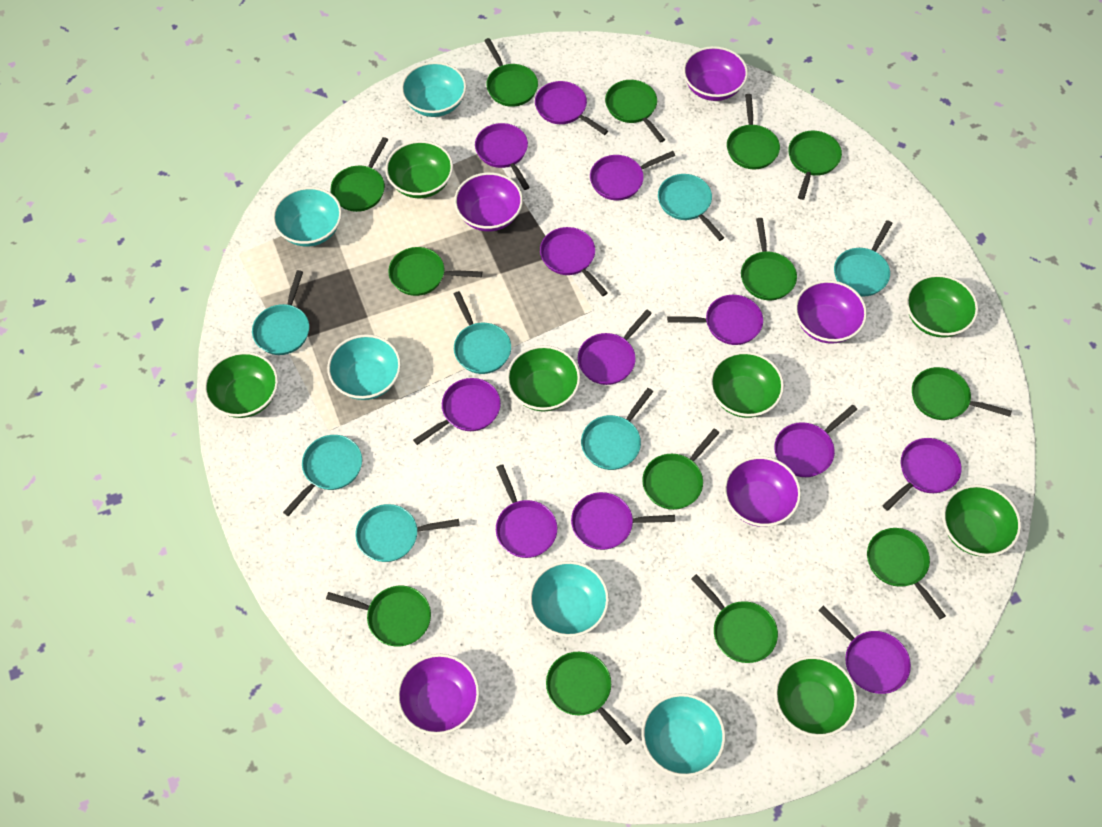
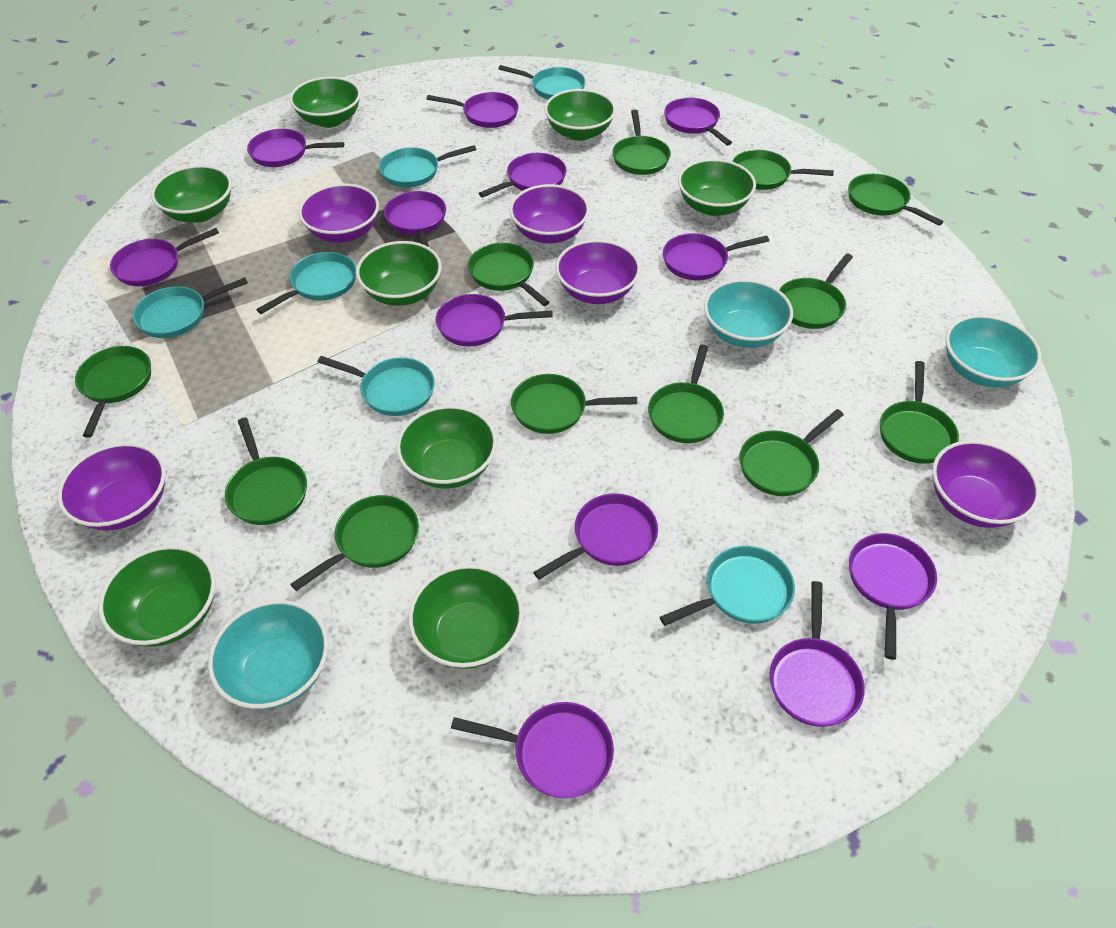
green bowl: [204,352,278,418] [385,140,453,198] [506,345,580,412] [710,351,784,418] [774,656,858,737] [906,274,978,338] [942,484,1021,557] = 7 -> [98,545,216,647] [151,165,232,223] [290,77,361,128] [356,241,442,306] [396,405,497,488] [408,564,524,669] [545,89,616,141] [678,159,756,216] = 8
green pan: [326,586,431,646] [331,137,388,212] [388,247,482,296] [484,38,538,107] [546,652,632,745] [605,80,665,143] [642,428,720,510] [691,574,778,663] [727,94,780,169] [741,218,797,300] [788,131,842,200] [867,528,946,619] [912,367,1012,420] = 13 -> [75,346,151,437] [225,417,307,525] [290,495,419,591] [468,243,550,306] [511,374,637,434] [612,110,671,175] [648,344,724,443] [732,150,834,190] [739,409,844,496] [779,254,853,329] [848,173,943,226] [880,361,959,464] = 12
turquoise bowl: [272,187,342,247] [327,334,401,400] [401,62,467,117] [529,561,609,637] [641,693,725,777] = 5 -> [208,600,328,709] [704,279,793,348] [945,315,1041,388] = 3
turquoise pan: [252,270,309,355] [283,435,362,516] [355,504,460,562] [454,291,511,374] [581,388,653,470] [658,174,724,241] [834,220,892,297] = 7 -> [133,277,248,338] [256,252,356,314] [318,356,434,416] [379,145,476,188] [499,65,586,100] [660,546,795,626] = 6

